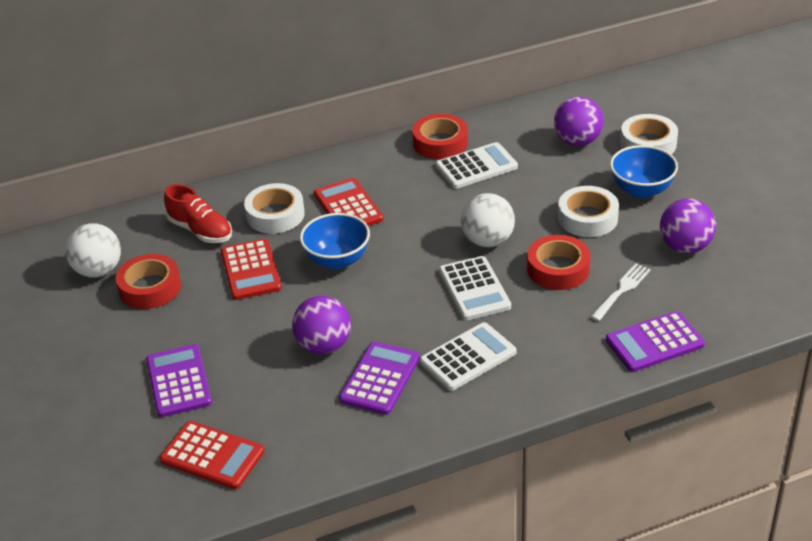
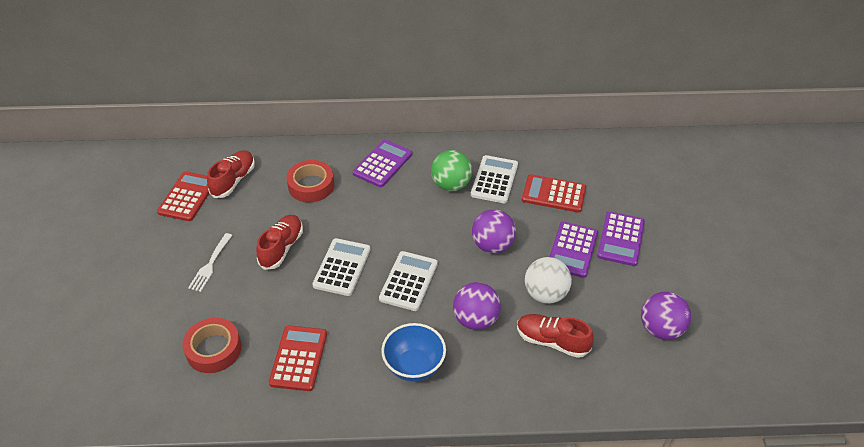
blue bowl: [300,213,370,269] [610,145,678,198] = 2 -> [381,323,446,382] = 1
green ball: none = 0 -> [431,150,472,191] = 1
red shoe: [164,184,232,243] = 1 -> [207,150,255,198] [256,215,303,270] [517,314,594,358] = 3
red tape: [116,254,181,309] [412,114,468,159] [527,235,590,290] = 3 -> [182,318,241,373] [287,160,334,203] = 2
white ball: [65,223,121,277] [461,193,515,247] = 2 -> [525,257,572,304] = 1
white tape: [244,183,305,234] [558,186,619,237] [620,114,678,154] = 3 -> none = 0

